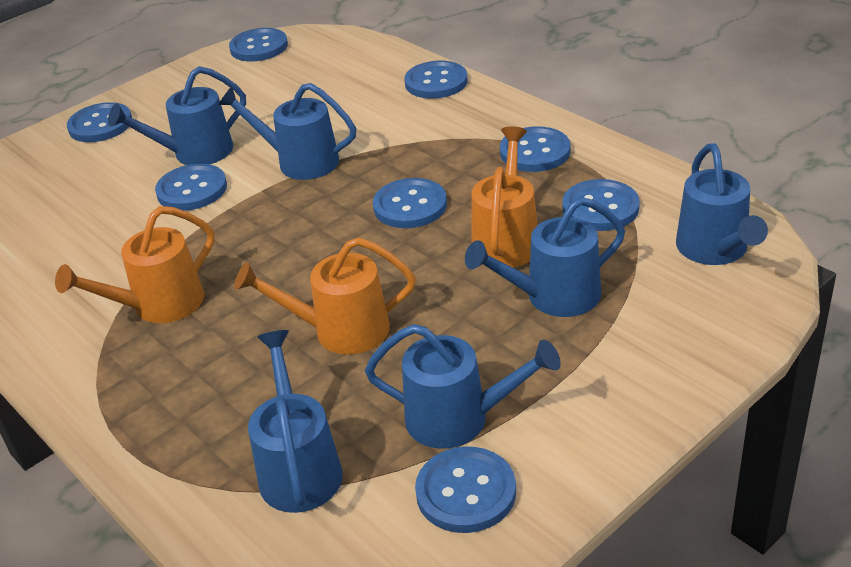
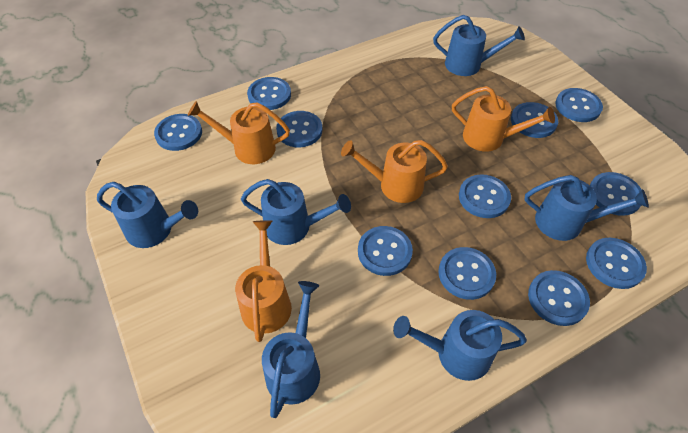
blue button: [67,102,132,142] [155,164,227,211] [229,28,288,61] [373,178,447,228] [404,61,468,99] [415,447,516,533] [500,126,571,172] [562,179,640,231] = 8 -> [154,114,202,151] [247,77,291,110] [276,111,322,147] [358,226,413,276] [438,247,496,300] [459,174,511,218] [511,102,558,138] [528,270,590,326] [555,88,603,122] [586,238,647,289] [590,172,642,216] = 11
orange watering can: [55,206,215,323] [234,237,416,355] [471,127,537,267] = 3 -> [188,101,290,164] [235,220,292,342] [341,140,448,203] [452,86,555,152] = 4

